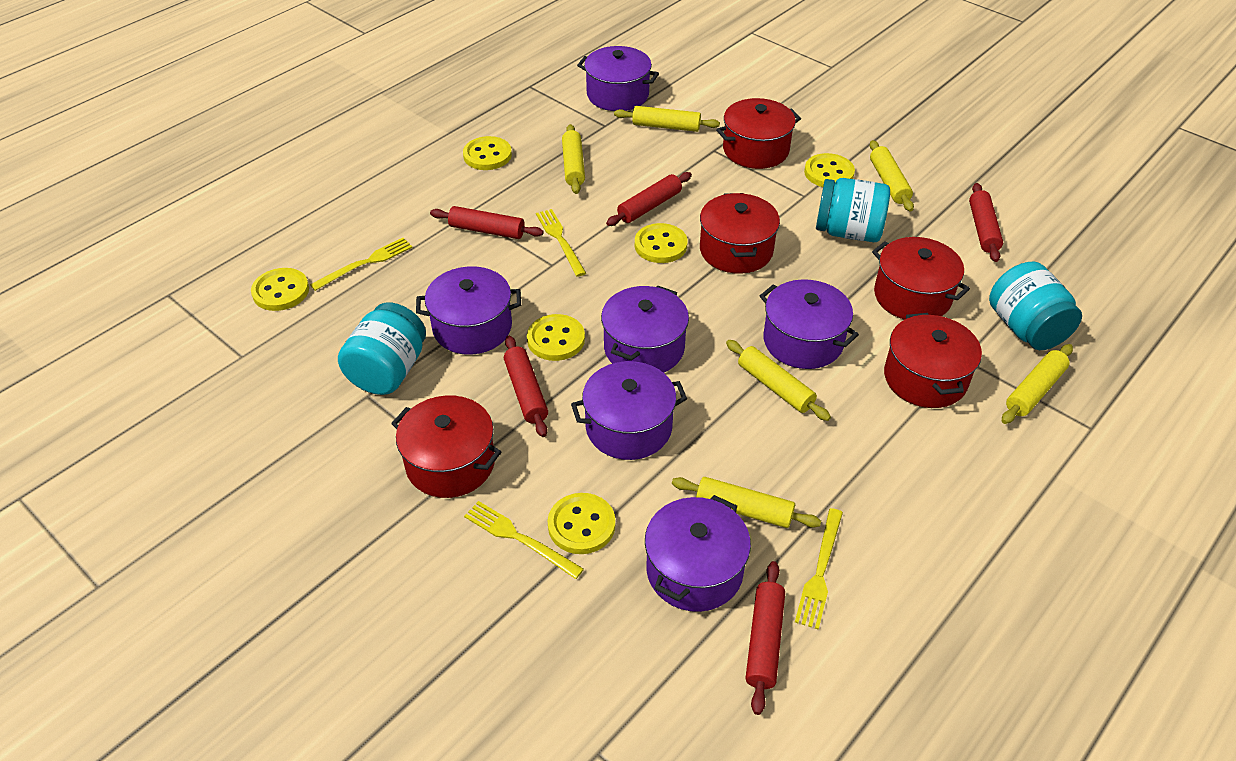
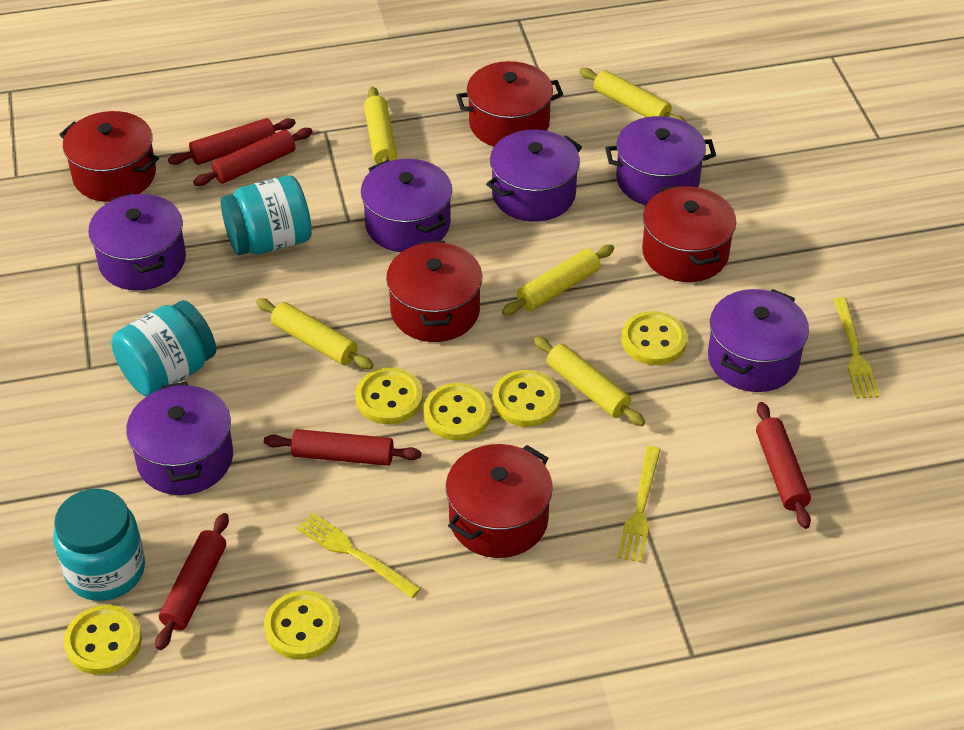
yellow fork: [310,238,413,291] [464,501,584,579] [536,209,586,277] [795,508,843,630] = 4 -> [297,513,421,598] [617,446,661,562] [834,297,879,398] = 3
yellow rolling pin: [562,124,585,194] [614,106,720,132] [672,477,821,528] [726,340,831,421] [870,140,914,212] [1002,344,1073,424] = 6 -> [256,298,374,369] [364,86,397,164] [502,245,614,316] [534,336,645,426] [579,68,686,122] = 5

